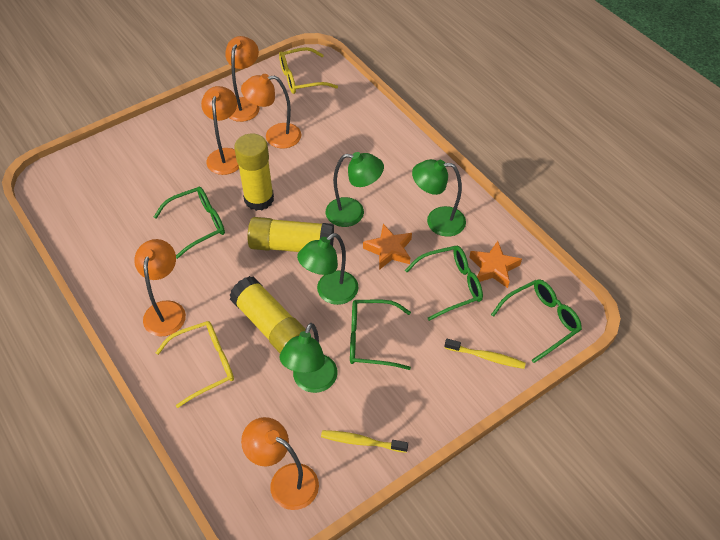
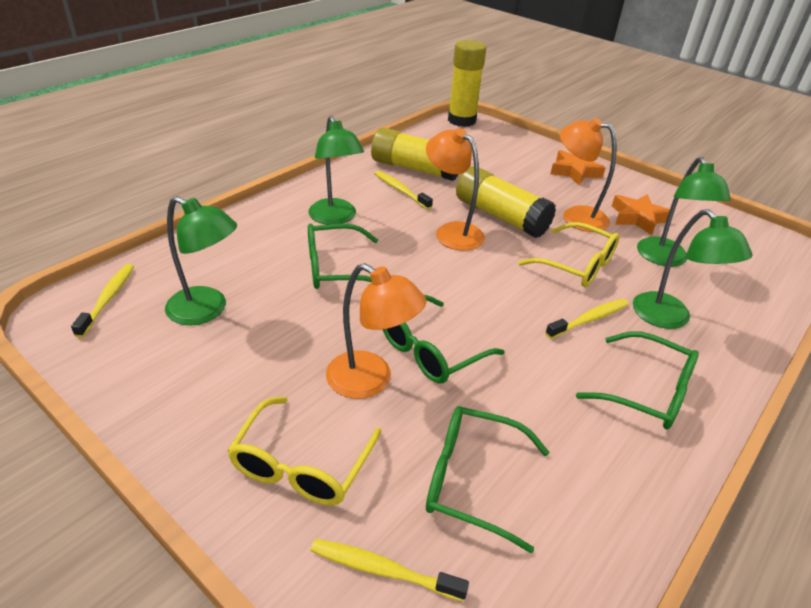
orange lamp: [134,239,186,336] [201,86,239,175] [225,36,260,122] [241,74,302,149] [241,417,319,510] = 5 -> [326,263,426,399] [426,128,485,251] [560,118,617,232] = 3
yellow toothbrush: [321,430,408,453] [444,339,526,369] = 2 -> [71,264,134,338] [311,539,469,601] [374,171,433,210] [545,299,629,339] = 4

